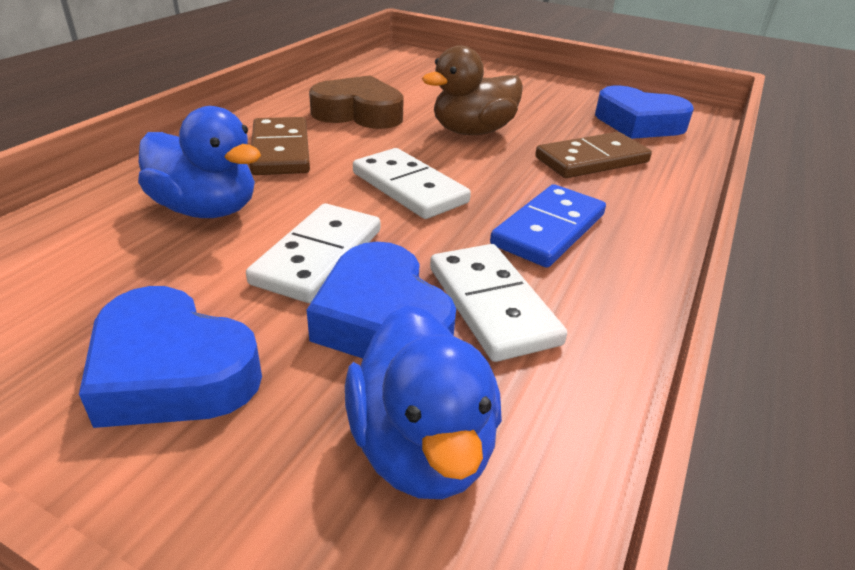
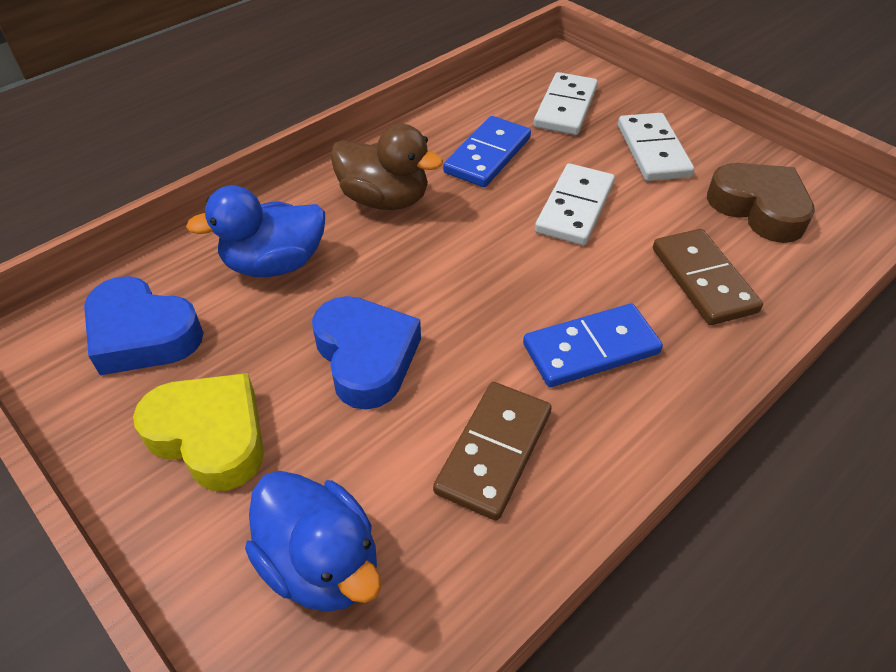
blue domino: [490,184,606,267] = 1 -> [443,116,531,187] [523,303,663,387] = 2
blue heart: [79,286,262,428] [307,242,456,358] [595,86,694,139] = 3 -> [84,276,204,375] [312,296,421,410] = 2
yellow heart: none = 0 -> [133,373,264,491] = 1

